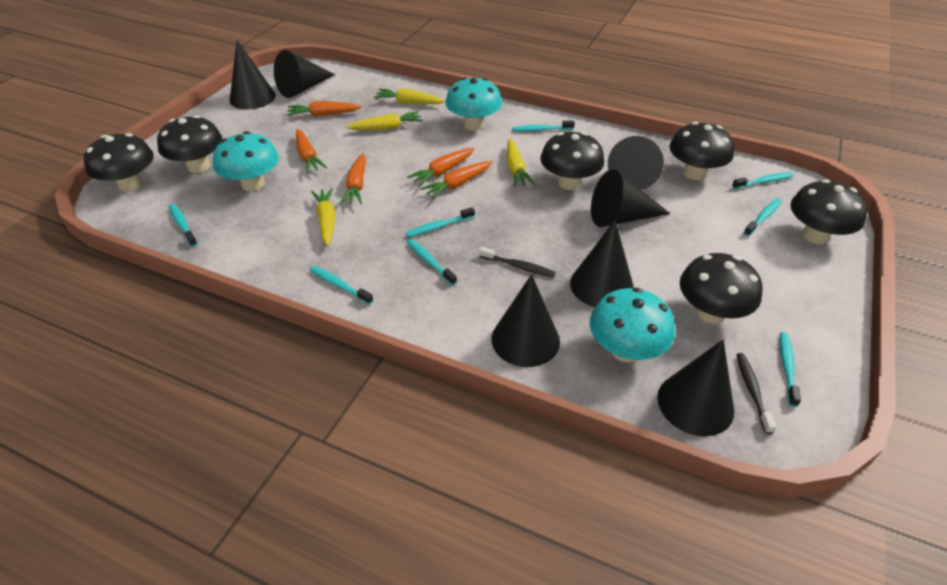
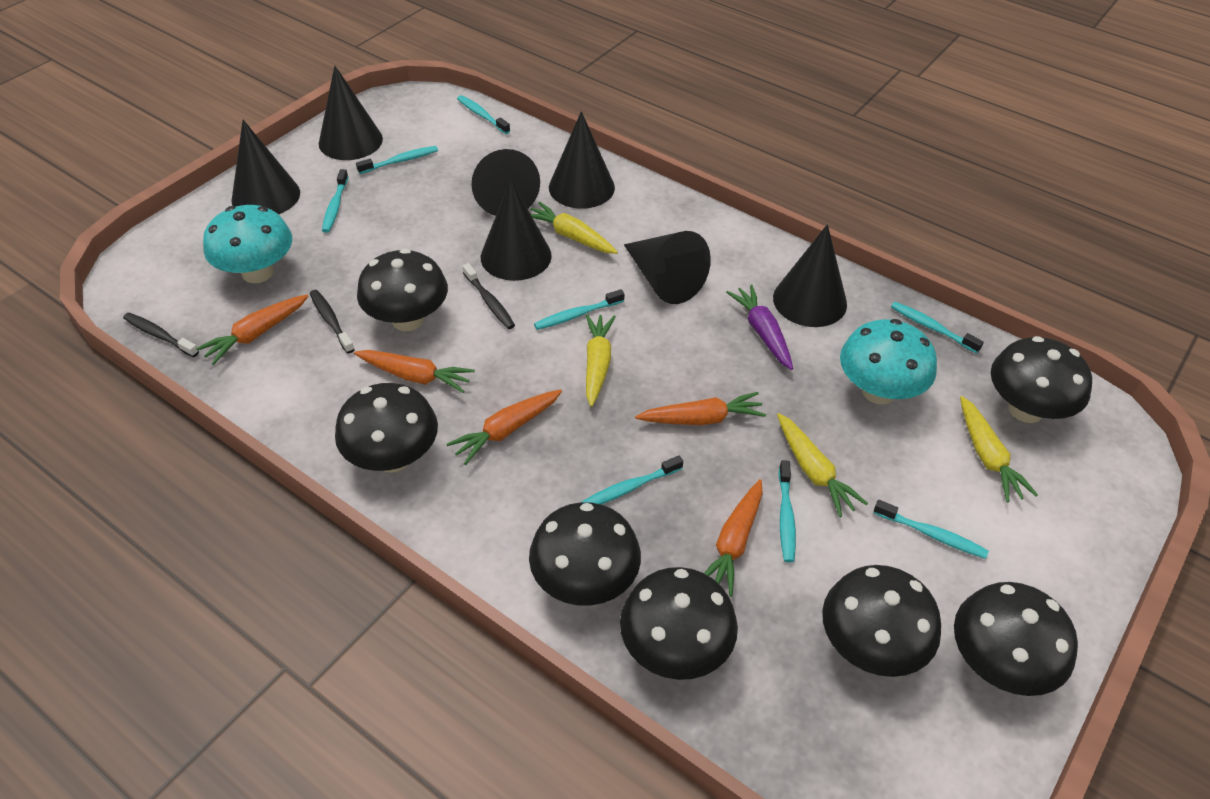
black mushroom: [84,133,154,192] [157,115,222,173] [540,132,604,190] [669,122,734,180] [680,253,763,324] [790,179,867,244] = 6 -> [335,383,438,473] [357,249,448,331] [529,502,641,606] [620,567,738,680] [822,565,941,677] [954,582,1078,696] [991,336,1092,423] = 7
black toothbrush: [479,247,555,277] [736,353,777,434] = 2 -> [123,313,199,357] [310,290,355,354] [463,263,515,329] = 3
purple carrot: none = 0 -> [726,285,793,370] = 1
turquoise mushroom: [213,131,279,191] [445,77,502,131] [590,288,675,363] = 3 -> [203,205,292,283] [840,319,937,404] = 2

